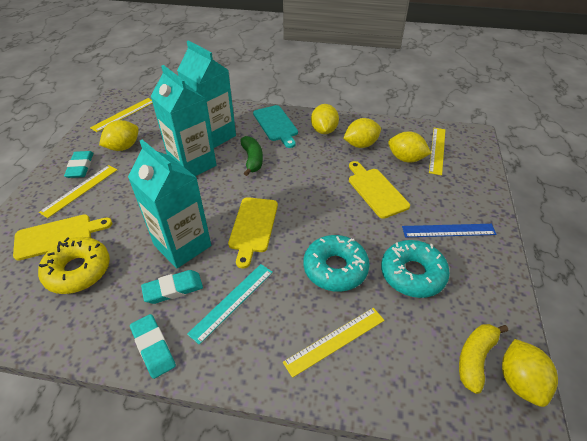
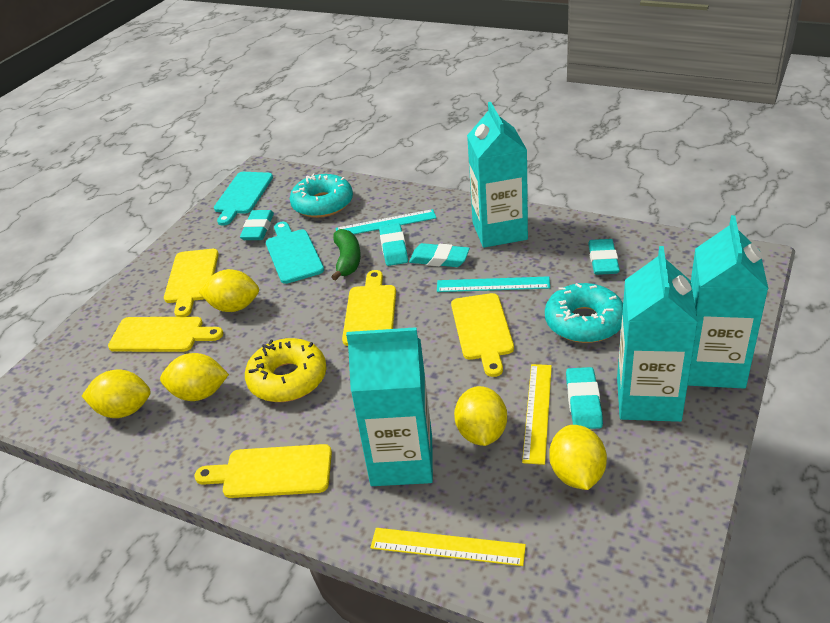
blue ruler: [402,224,497,237] = 1 -> none = 0
turquoise carton: [128,140,211,268] [151,65,216,176] [177,40,236,148] = 3 -> [346,327,433,486] [467,102,528,248] [617,246,698,422] [688,215,768,389] = 4
turquoise cutting board: [253,105,298,148] = 1 -> [214,172,273,226] [266,222,324,284] = 2
turquoise eraser: [64,151,94,178] [130,314,176,379] [141,270,203,304] = 3 -> [240,210,274,240] [379,223,408,266] [409,243,470,267] [566,367,603,429] [588,239,620,275] = 5
turquoise ruler: [187,264,273,345] = 1 -> [336,209,436,234] [437,276,550,292] = 2
yellow banana: [459,324,508,394] = 1 -> none = 0
yellow cutting board: [13,214,112,261] [228,197,278,268] [349,161,410,219] = 3 -> [108,317,223,352] [164,249,219,317] [195,444,332,498] [342,270,396,346] [451,293,514,377] = 5
yellow ruler: [39,165,117,218] [90,98,153,132] [283,308,385,378] [429,128,445,175] = 4 -> [370,528,526,566] [522,364,552,465] = 2

